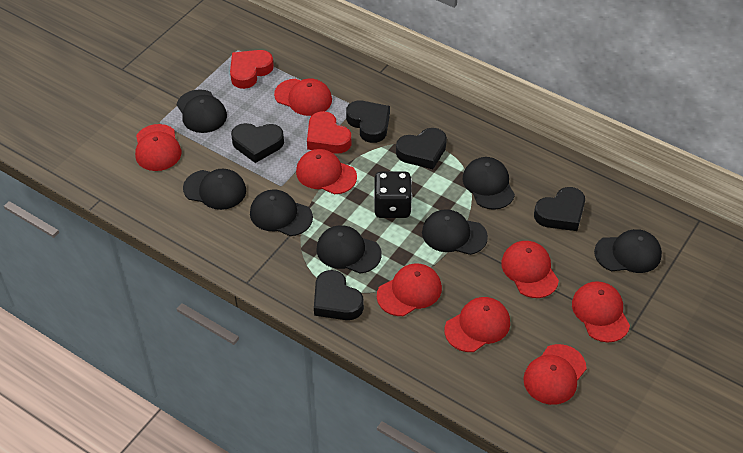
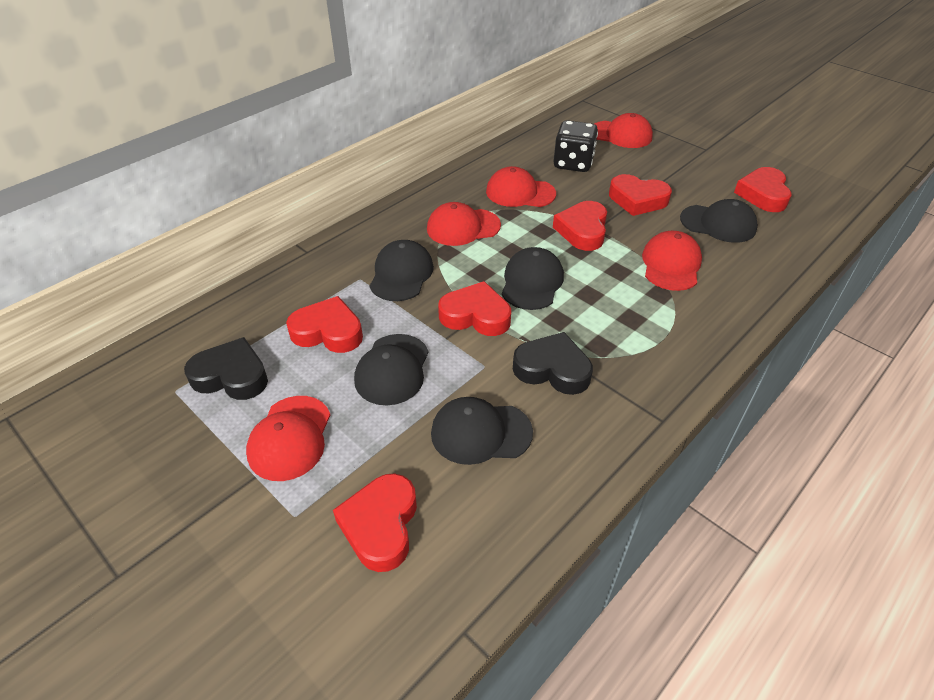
black cap: [177,89,227,133] [183,169,246,210] [250,189,313,236] [316,225,382,273] [422,209,488,255] [463,157,515,210] [594,229,662,273] = 7 -> [354,334,429,405] [370,240,434,301] [431,397,533,465] [502,247,564,310] [680,199,758,243] = 5
black heart: [231,123,284,163] [314,270,364,320] [346,101,390,143] [396,128,447,169] [534,187,585,231] = 5 -> [184,337,268,400] [513,332,593,395] = 2
red cap: [135,124,181,171] [274,78,332,116] [296,149,357,194] [377,263,442,316] [445,297,510,352] [501,241,559,298] [523,344,587,405] [572,281,630,342] = 8 -> [246,396,330,481] [427,202,501,246] [486,166,556,207] [595,113,653,148] [642,231,702,291] = 5
red heart: [230,50,274,89] [307,111,351,154] = 2 -> [286,296,363,353] [333,473,417,572] [438,281,511,336] [553,201,607,251] [609,174,672,216] [734,167,792,212] = 6

